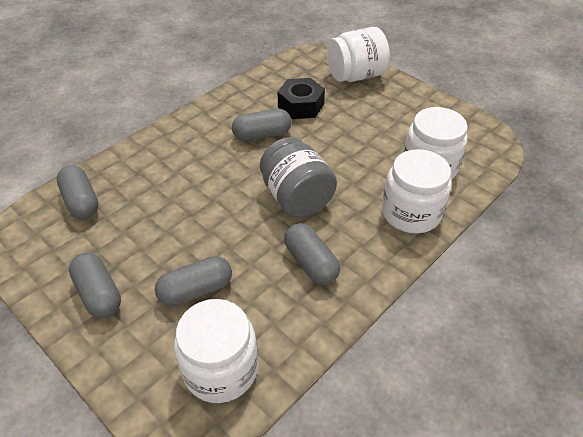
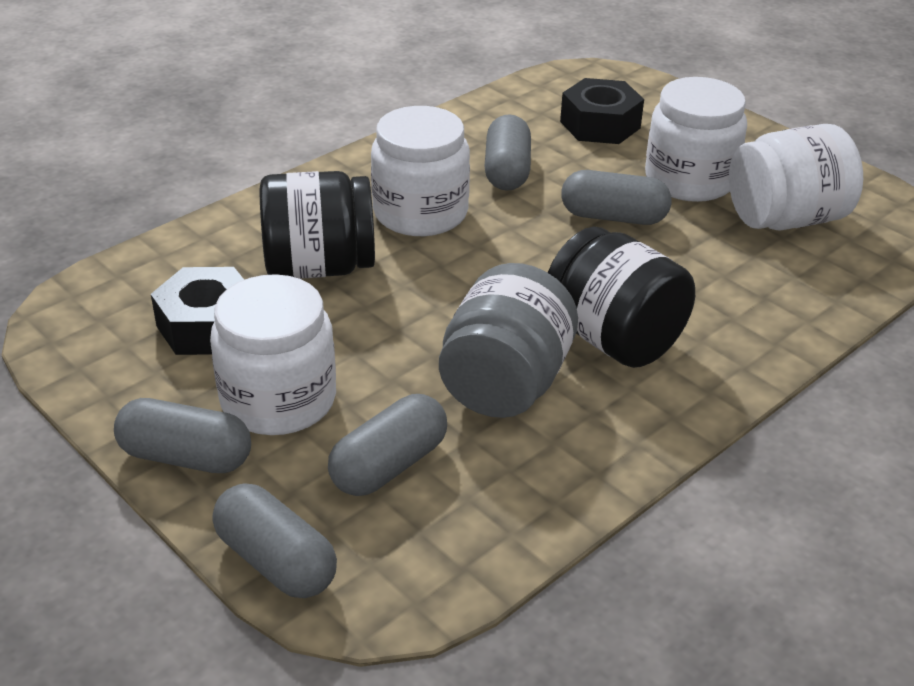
black jar: none = 0 -> [260,171,375,279] [548,227,695,368] = 2
black nut: [278,78,325,119] = 1 -> [151,267,244,355] [560,78,644,144] = 2

